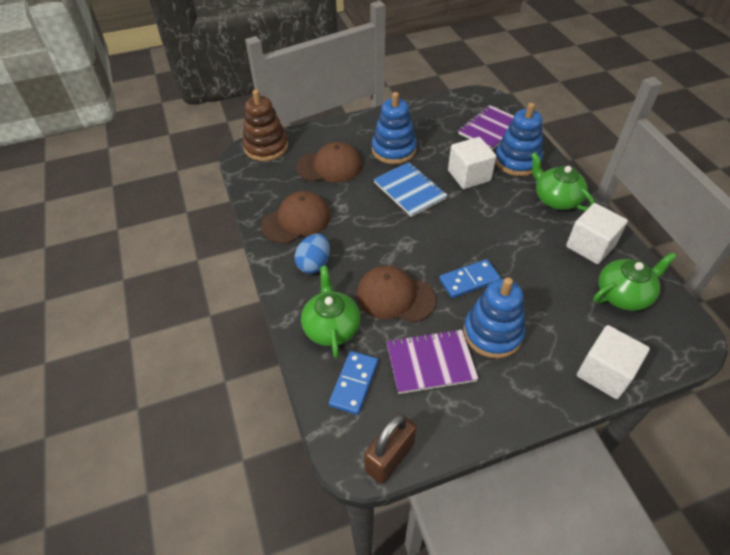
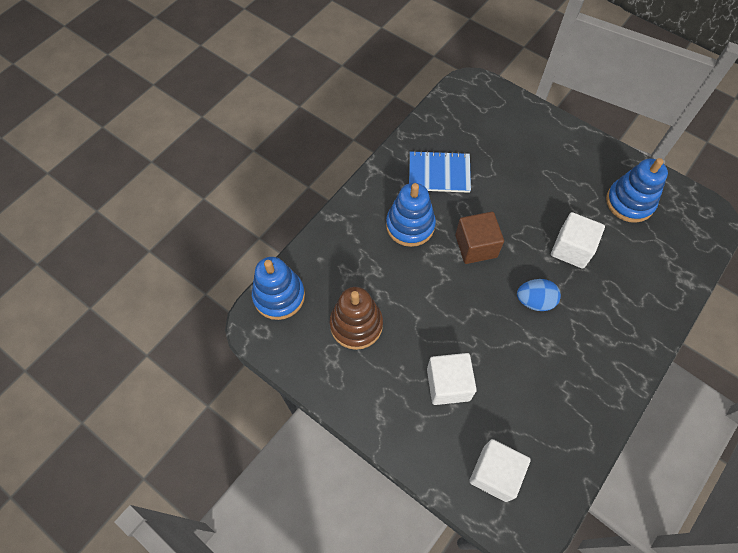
blue domino: [329,351,378,415] [439,259,501,298] = 2 -> none = 0
brown cap: [261,191,331,244] [296,142,362,182] [356,266,437,323] = 3 -> none = 0
brown cube: none = 0 -> [455,212,504,264] = 1
brown padlock: [364,413,416,483] = 1 -> none = 0
green teapot: [301,266,361,358] [531,152,595,211] [593,252,677,311] = 3 -> none = 0
purple notebook: [387,329,479,394] [458,105,514,150] = 2 -> none = 0

